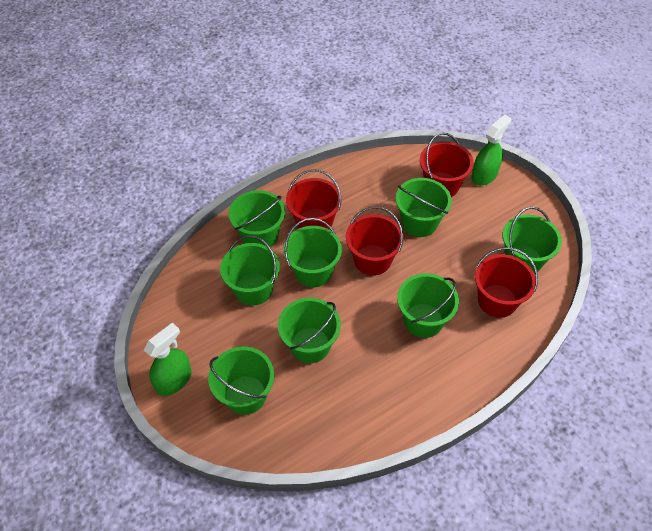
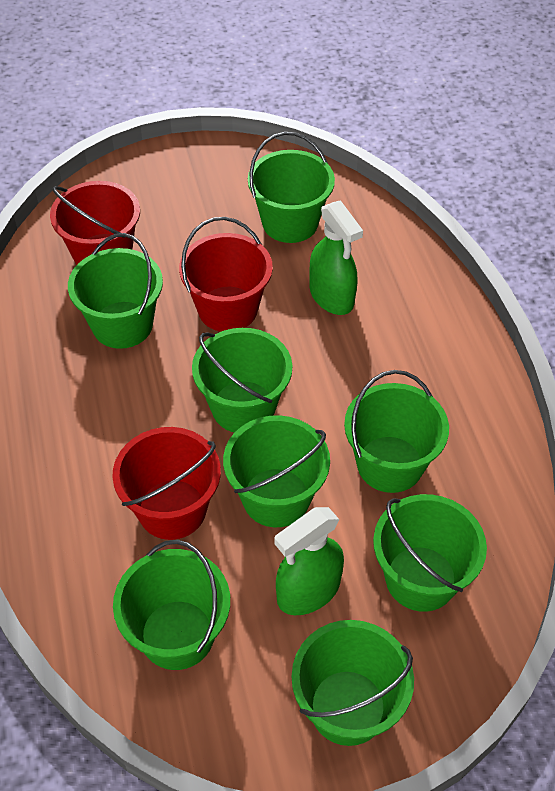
red bucket: [286,169,342,230] [346,206,404,276] [420,133,474,197] [475,247,538,318] = 4 -> [50,181,140,265] [112,427,221,540] [179,217,273,332] = 3

